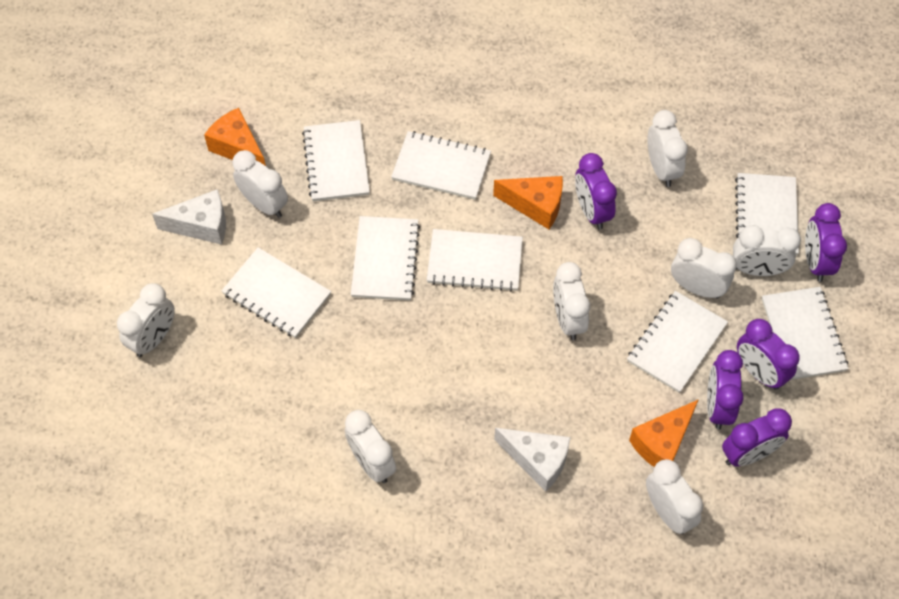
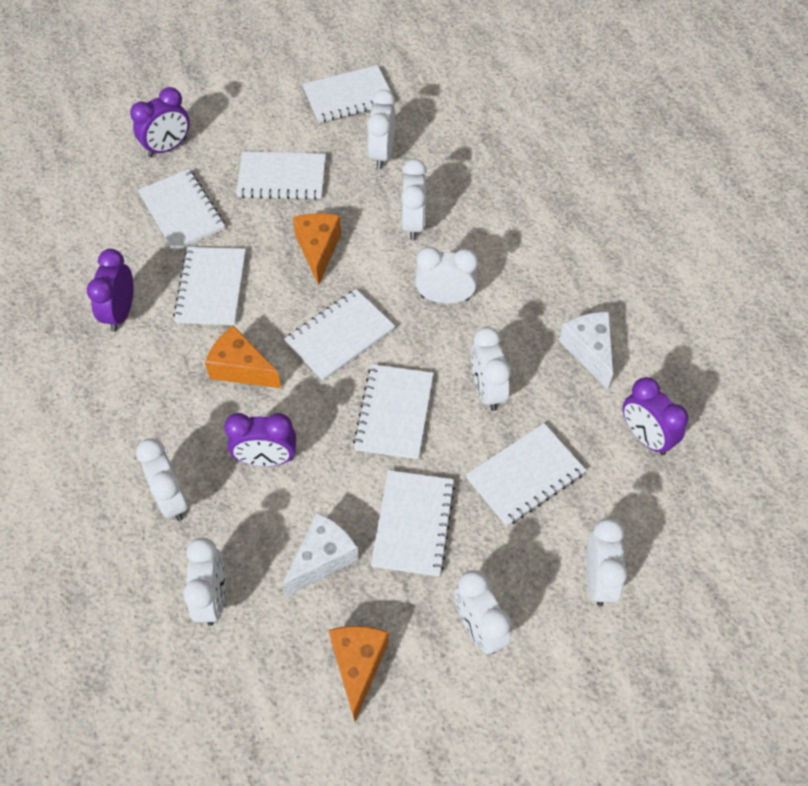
purple clock: [575,153,617,230] [707,350,743,429] [722,408,792,467] [737,319,800,390] [805,203,847,282] = 5 -> [87,249,134,332] [130,87,190,157] [224,413,296,466] [622,377,688,455] = 4

